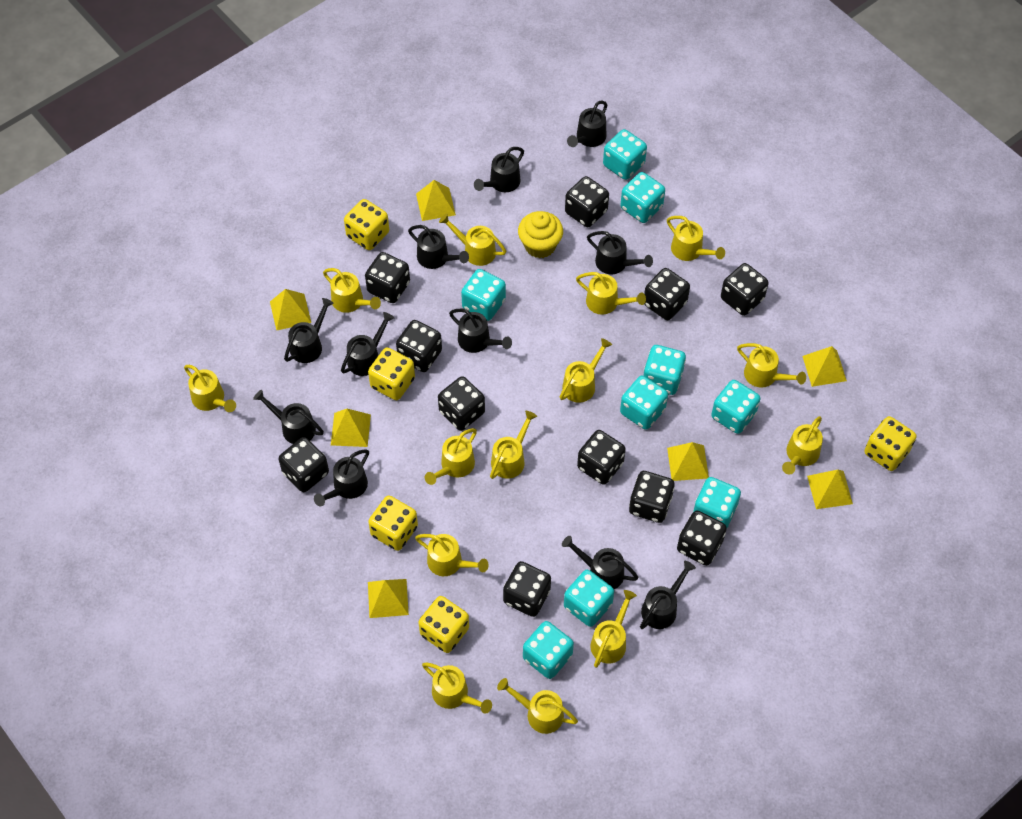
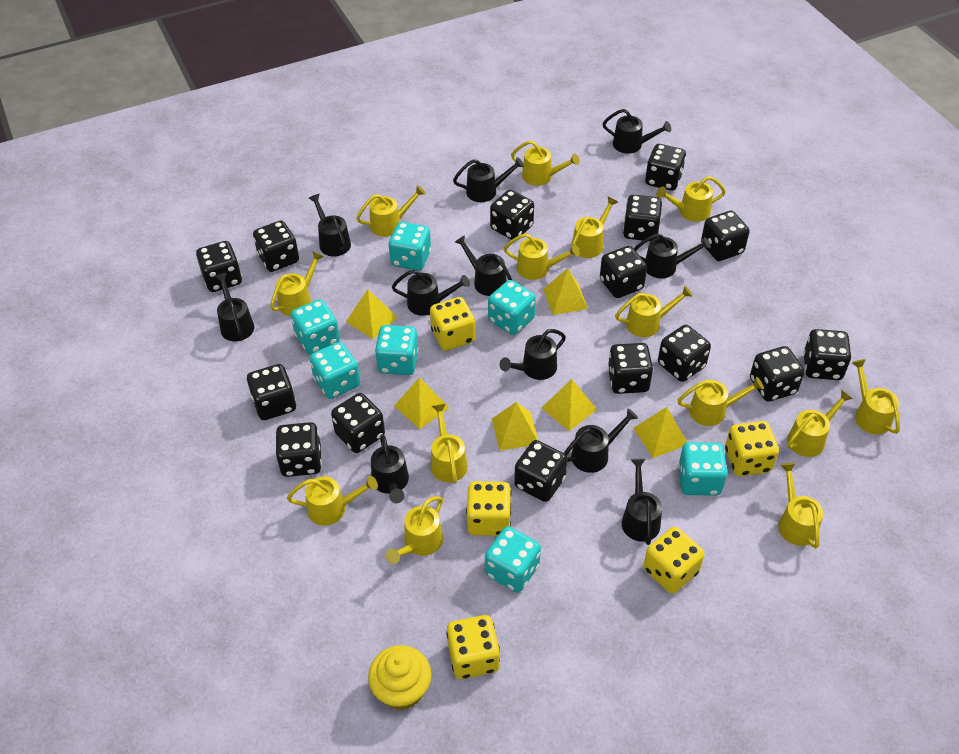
black dice: [279,437,329,492] [365,252,410,303] [396,320,442,372] [438,376,485,431] [503,561,551,617] [565,176,609,227] [577,430,626,485] [629,471,675,523] [644,268,690,320] [677,510,727,566] [721,263,769,316] = 11 -> [196,241,242,292] [247,364,296,420] [253,220,299,272] [275,422,322,477] [331,393,385,453] [490,190,534,240] [514,440,567,502] [600,246,647,298] [608,343,653,394] [623,195,662,241] [645,144,686,191] [658,325,711,382] [701,211,750,261] [750,346,805,402] [803,329,851,380] = 15
turquoise dice: [461,269,506,321] [523,621,574,679] [564,570,614,627] [603,129,647,180] [620,172,665,223] [620,376,668,430] [643,345,686,395] [693,477,741,528] [711,380,760,434] = 9 -> [291,299,340,354] [310,342,360,399] [375,325,419,375] [389,222,431,271] [485,527,541,593] [488,280,536,335] [678,442,728,496] = 7
yellow pyramid: [270,289,311,331] [331,409,371,447] [368,579,409,618] [416,180,456,221] [667,442,709,481] [802,346,847,387] [807,470,853,509] = 7 -> [346,290,398,339] [394,377,449,429] [492,402,538,451] [542,379,597,431] [543,268,588,315] [633,407,687,458] = 6

